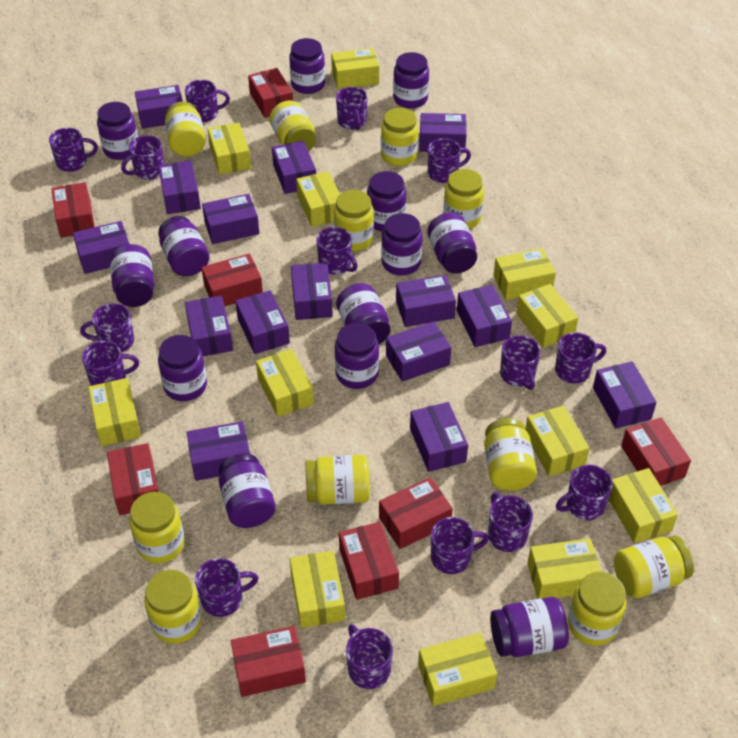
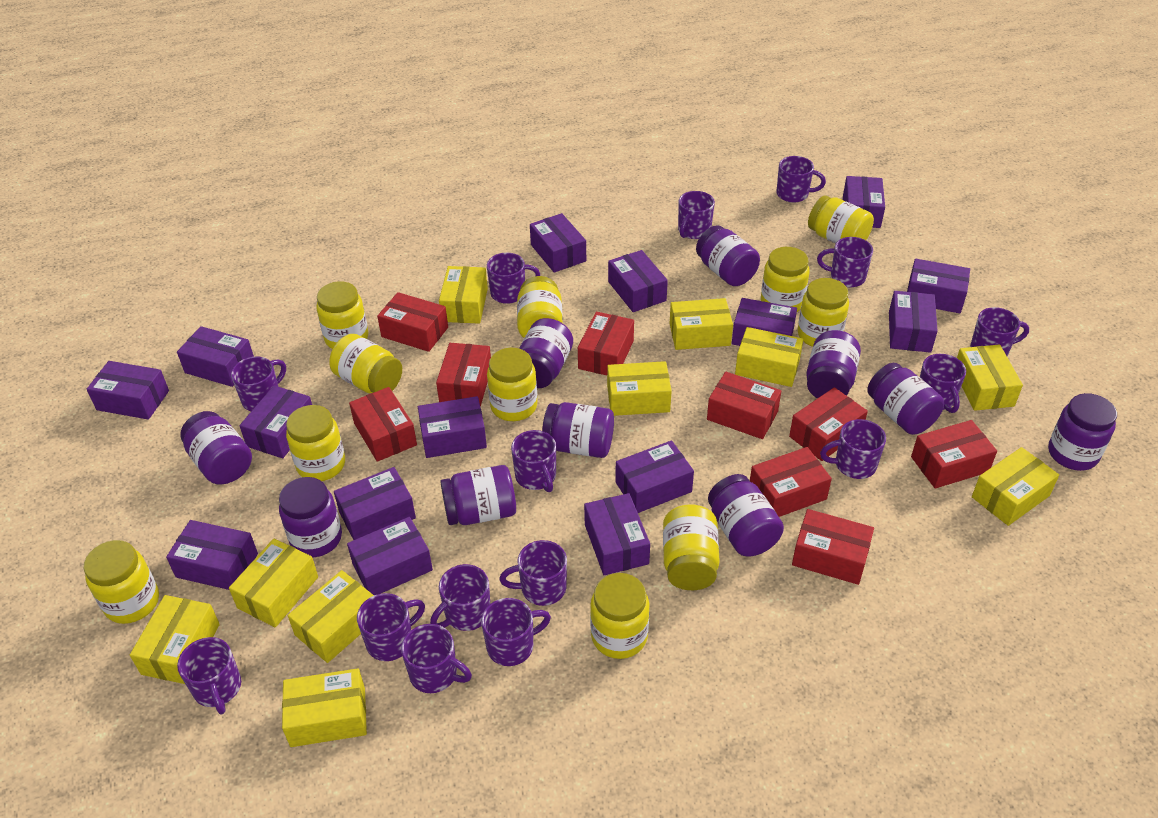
purple jar: [97,102,138,160] [110,244,154,307] [158,216,209,276] [158,335,207,401] [218,453,276,528] [289,38,325,94] [335,323,379,389] [336,283,390,344] [367,171,406,231] [381,213,423,275] [393,52,429,109] [428,213,477,273] [490,597,569,657] = 13 -> [181,411,252,484] [279,477,342,557] [440,465,516,525] [519,318,573,388] [542,402,614,458] [696,225,760,286] [708,474,784,556] [806,330,861,399] [867,363,944,435] [1048,393,1117,471] = 10
red box: [51,182,95,238] [107,443,159,515] [201,254,263,306] [231,626,306,697] [248,68,293,118] [339,522,399,600] [379,477,453,549] [621,417,691,486] = 8 -> [349,387,417,462] [377,292,448,352] [436,343,491,407] [578,312,634,375] [707,372,781,439] [750,447,832,517] [789,387,868,461] [792,509,874,585] [911,420,997,488] = 9
yellow box: [88,378,141,446] [208,123,251,175] [256,349,314,417] [290,551,345,628] [296,171,340,227] [331,48,379,89] [418,633,497,706] [493,248,556,300] [516,284,578,348] [525,405,590,477] [527,538,601,599] [609,468,678,543] = 12 -> [130,595,220,684] [229,539,318,627] [282,668,367,747] [288,570,374,663] [439,266,488,324] [607,361,672,416] [670,298,733,350] [735,327,803,387] [957,345,1023,411] [972,447,1059,526] = 10

